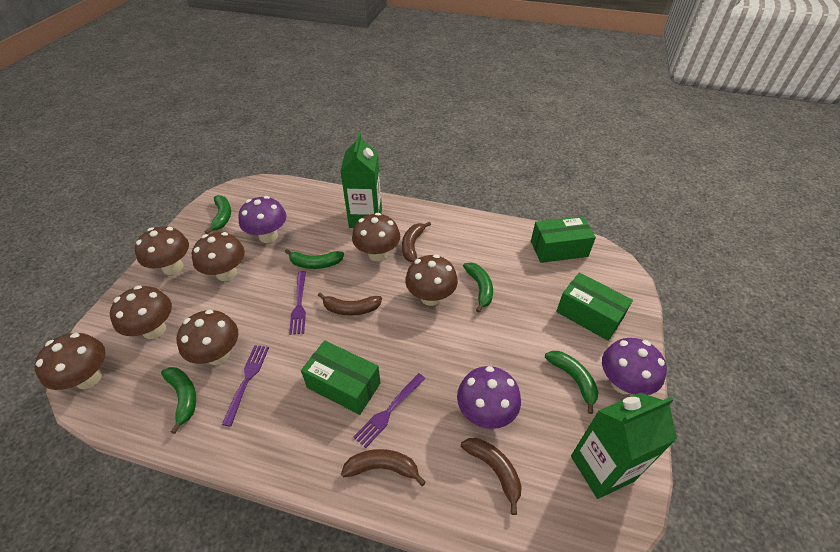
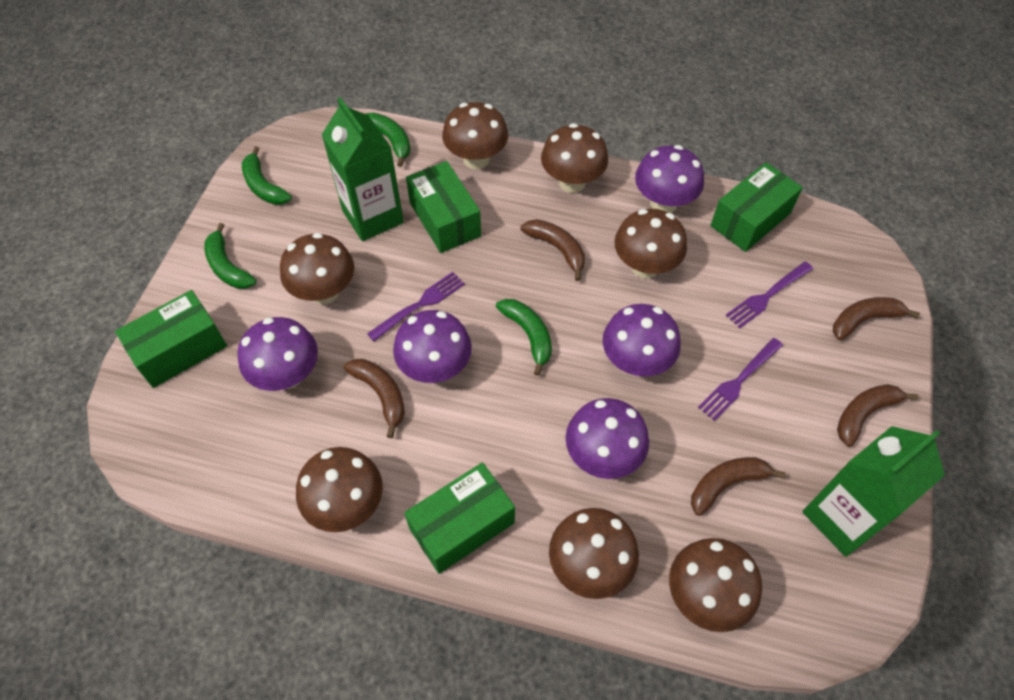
brown banana: [318,293,382,316] [341,449,426,486] [402,221,431,262] [461,438,522,515] = 4 -> [344,359,405,438] [521,219,585,281] [691,457,786,516] [833,297,920,340] [837,384,918,447] = 5
green banana: [161,367,196,434] [205,195,231,234] [285,249,344,269] [463,262,493,313] [545,351,599,414] = 5 -> [204,223,257,289] [242,146,292,205] [366,112,411,167] [496,299,552,376] = 4
green box: [301,340,380,415] [531,216,596,263] [556,272,633,341] = 3 -> [115,290,227,388] [404,462,515,574] [406,161,481,253] [710,162,803,252] = 4
purple mushroom: [238,196,286,243] [457,366,521,429] [602,338,667,395] = 3 -> [237,317,318,391] [393,310,472,383] [566,398,649,479] [603,304,681,376] [635,145,704,213] = 5

